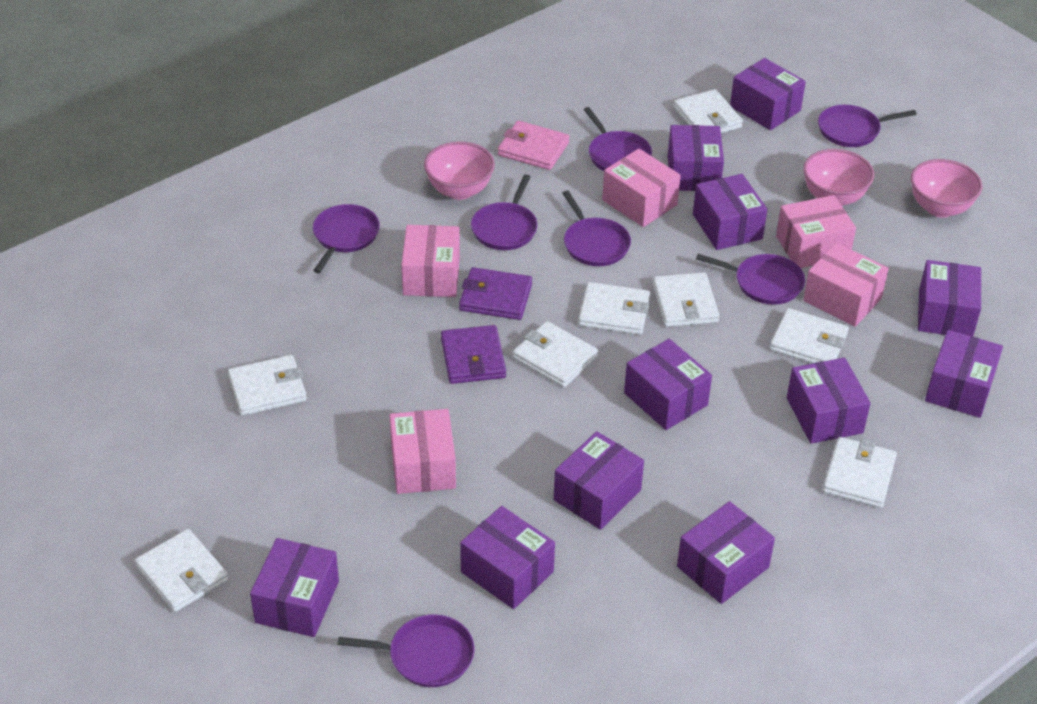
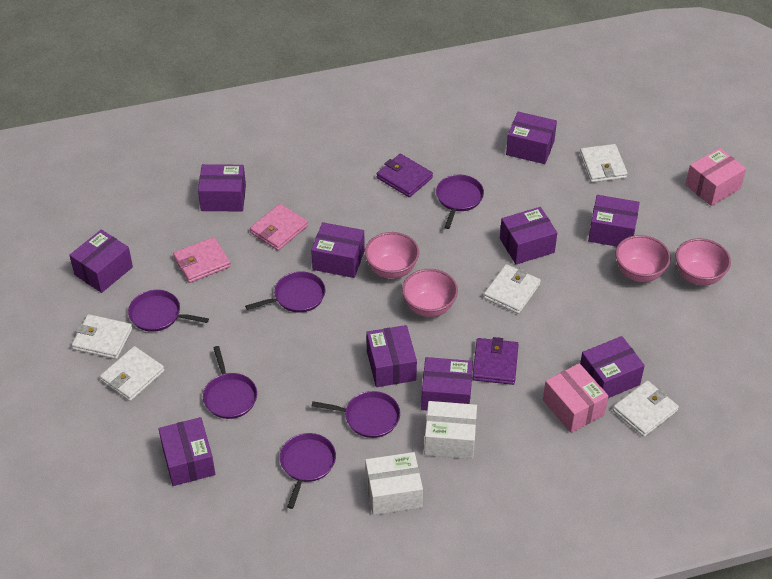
pink bowl: [424,141,495,200] [803,149,874,206] [911,159,982,218] = 3 -> [365,232,419,279] [402,269,458,317] [615,235,671,282] [675,238,731,286] = 4
pink box: [390,409,456,494] [401,225,460,297] [602,149,681,227] [776,195,856,268] [803,243,889,327] = 5 -> [543,363,608,433] [685,148,746,206] = 2
pink wallet: [498,120,570,170] = 1 -> [173,237,231,283] [250,204,308,250] = 2
purple box: [250,538,339,637] [460,506,555,609] [554,431,644,530] [624,339,712,430] [668,125,724,191] [677,501,775,604] [693,174,767,250] [730,58,806,130] [787,358,871,444] [918,260,981,336] [925,330,1003,418] = 11 -> [69,230,133,293] [158,417,215,486] [198,164,246,211] [311,222,365,278] [366,325,417,387] [421,357,473,410] [500,207,557,264] [506,112,557,164] [580,336,645,398] [588,195,640,246] = 10
purple pan: [313,204,380,273] [338,614,474,687] [471,175,537,250] [563,190,631,266] [584,107,652,171] [696,254,805,305] [818,105,917,147] = 7 -> [128,290,209,332] [203,346,257,419] [245,271,326,313] [280,433,336,509] [312,391,400,438] [436,175,484,229] = 6
white box: none = 0 -> [365,452,423,515] [424,401,477,459] = 2
white wallet: [135,529,229,612] [228,355,307,416] [513,321,598,387] [578,282,650,335] [653,272,719,327] [673,89,743,133] [770,308,849,364] [823,437,897,508] = 8 -> [72,314,132,359] [100,346,165,401] [484,264,541,314] [580,144,628,183] [613,380,679,437] = 5

